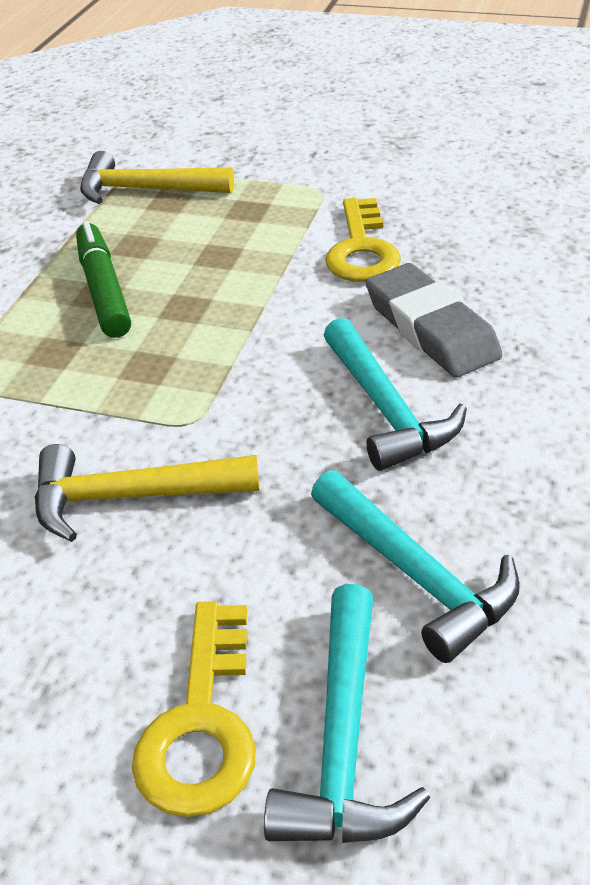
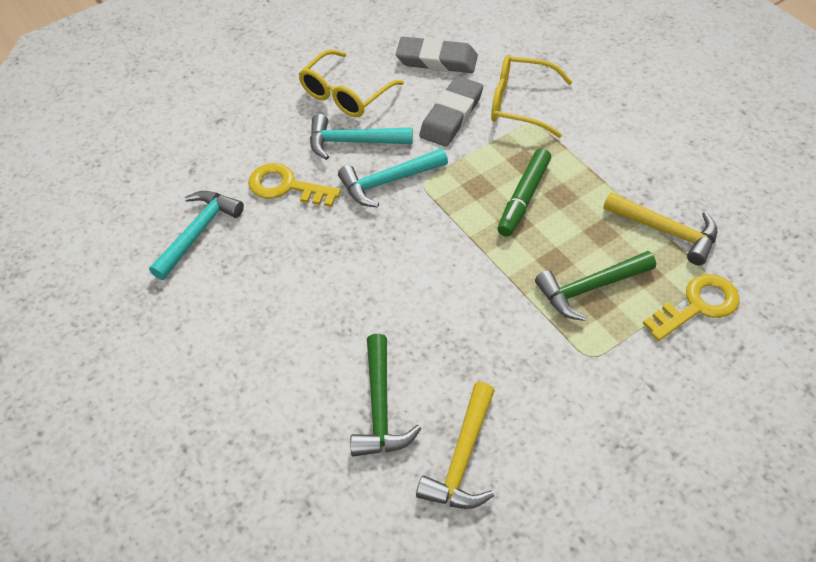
green hammer: none = 0 -> [350,334,421,457] [535,251,656,321] = 2
grey eraser: [366,263,502,378] = 1 -> [396,37,478,73] [419,76,483,147] = 2
yellow glasses: none = 0 -> [299,49,404,117] [491,55,573,138] = 2

